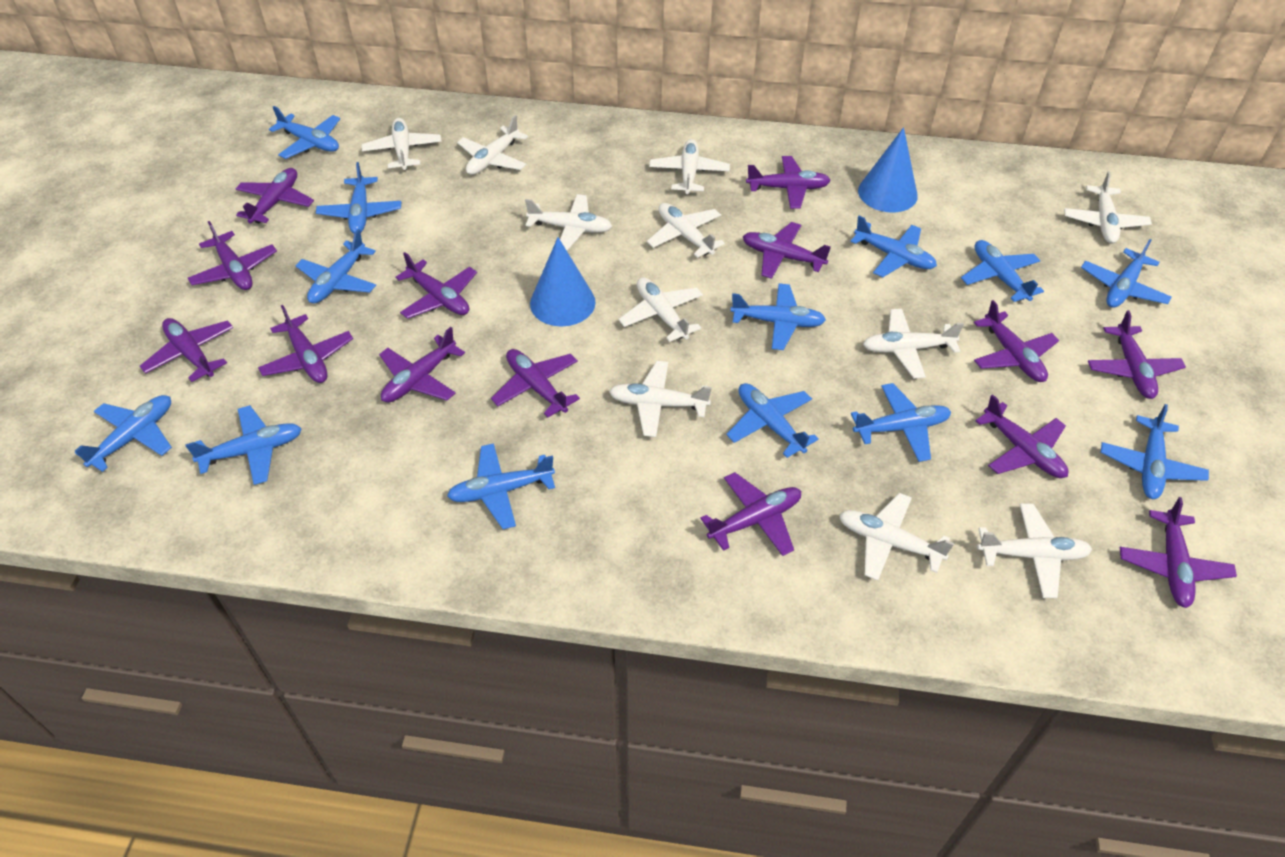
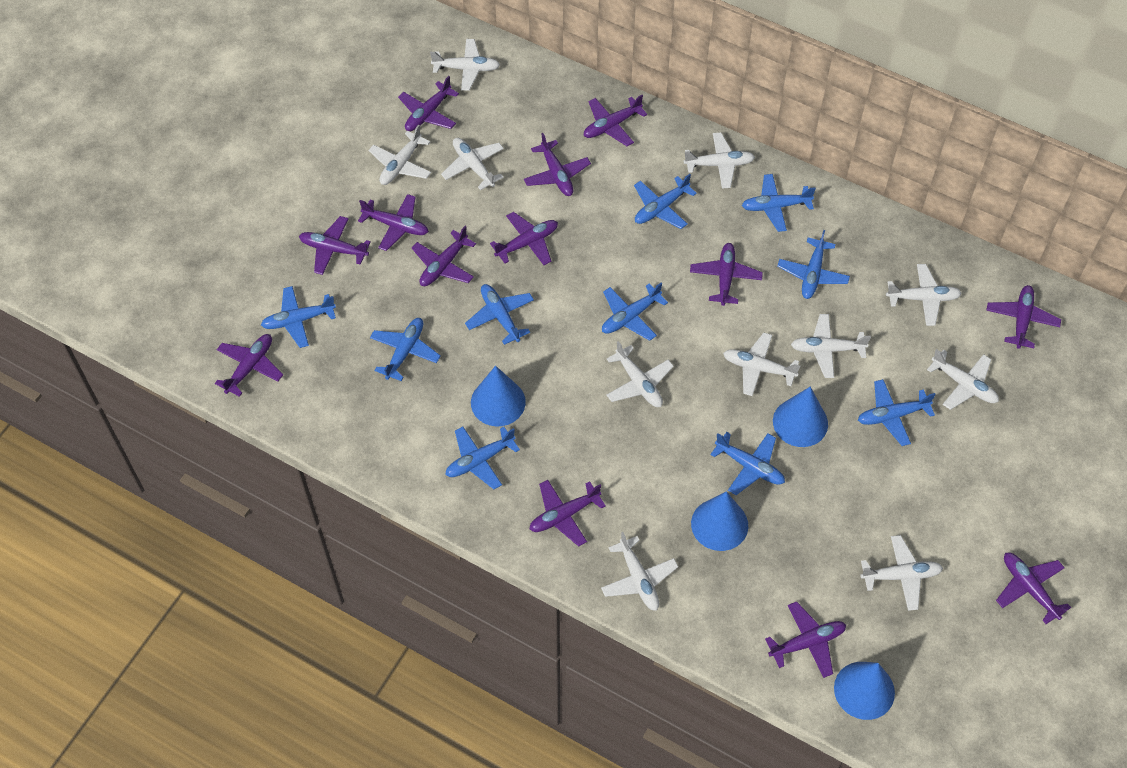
blue cone: [530,237,596,327] [858,127,918,212] = 2 -> [471,366,526,426] [691,491,748,551] [773,387,828,447] [834,662,895,720] = 4
blue plane: [74,395,172,472] [185,405,302,485] [269,106,340,159] [295,229,376,304] [316,162,401,234] [447,443,555,529] [726,383,819,458] [730,283,826,350] [850,216,937,277] [851,383,951,462] [961,240,1044,302] [1081,239,1172,308] [1101,404,1209,499] = 13 -> [261,286,336,348] [370,318,441,381] [445,427,520,489] [465,284,534,345] [602,283,668,341] [634,174,697,229] [710,432,785,495] [742,174,816,232] [777,230,850,299] [858,379,936,446] = 10
purple plane: [140,318,234,382] [188,221,277,290] [235,168,314,224] [258,305,353,383] [379,327,465,402] [395,252,477,319] [491,349,580,418] [700,472,801,556] [743,222,831,279] [746,156,831,209] [974,300,1059,382] [975,394,1068,478] [1088,310,1186,399] [1120,497,1237,608] = 14 -> [215,334,283,397] [299,216,371,275] [358,194,429,251] [398,76,459,131] [412,226,476,286] [490,212,558,265] [524,133,591,196] [529,480,606,547] [584,95,647,146] [690,243,763,306] [765,602,846,678] [986,285,1061,349] [996,553,1071,624] = 13

